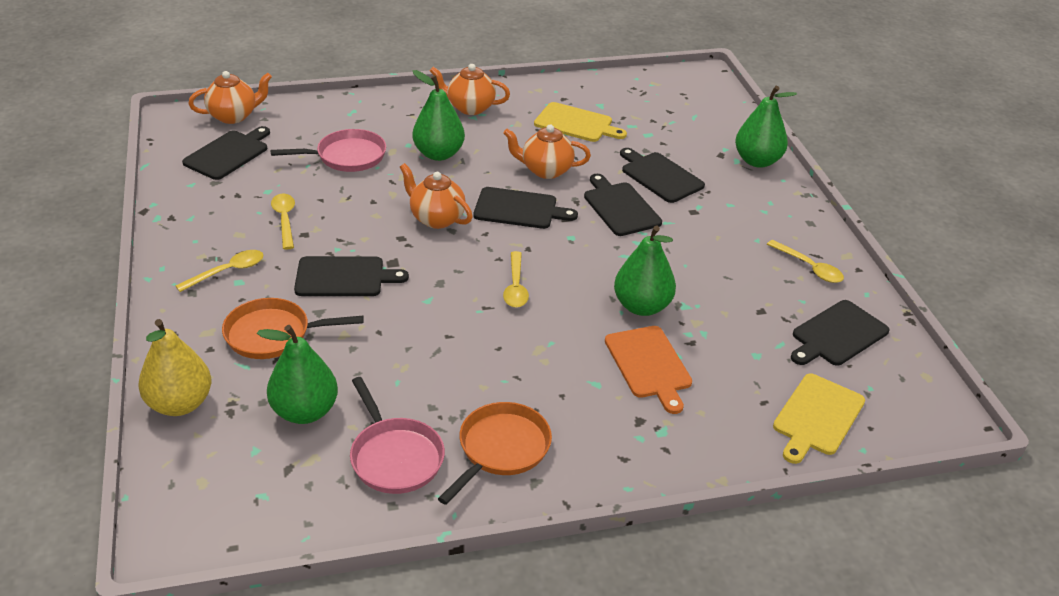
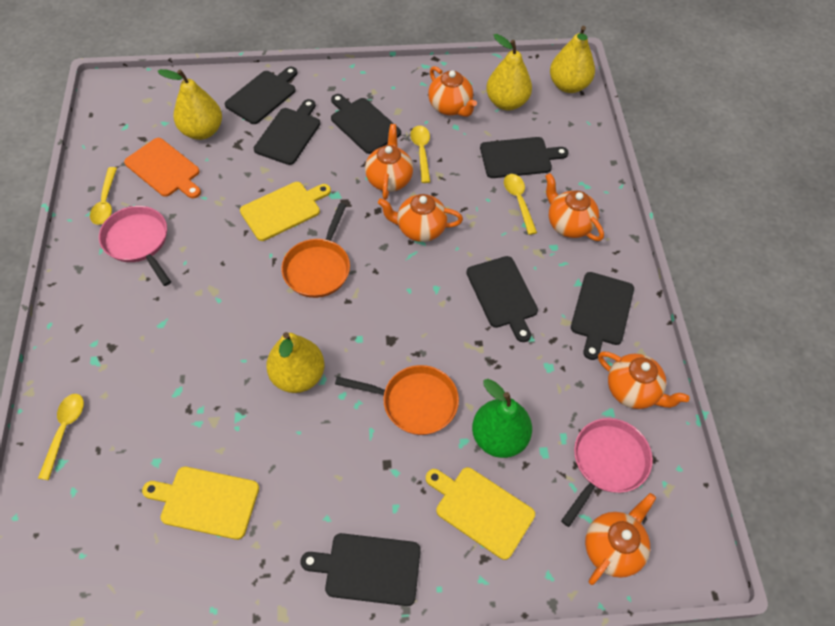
black cutting board: [182,126,270,180] [294,256,409,296] [473,187,578,229] [584,174,662,236] [620,148,705,203] [791,300,889,366] = 6 -> [225,67,297,124] [254,99,320,165] [301,533,421,606] [331,94,401,154] [466,256,538,342] [480,137,568,178] [571,272,634,360] = 7
green pear: [257,325,338,424] [412,70,465,161] [614,226,676,316] [735,86,797,168] = 4 -> [472,379,532,458] = 1
orange teapot: [188,71,272,124] [400,163,473,229] [430,64,510,115] [503,125,591,179] = 4 -> [365,124,413,200] [378,194,463,242] [428,66,477,117] [545,173,604,241] [585,493,656,585] [598,351,690,409] = 6
yellow cutting board: [534,102,627,142] [773,374,865,464] = 2 -> [142,467,259,540] [240,182,331,241] [426,467,535,560] = 3
yellow pear: [138,319,211,416] = 1 -> [157,69,222,140] [266,332,325,393] [486,34,532,110] [550,26,595,93] = 4

